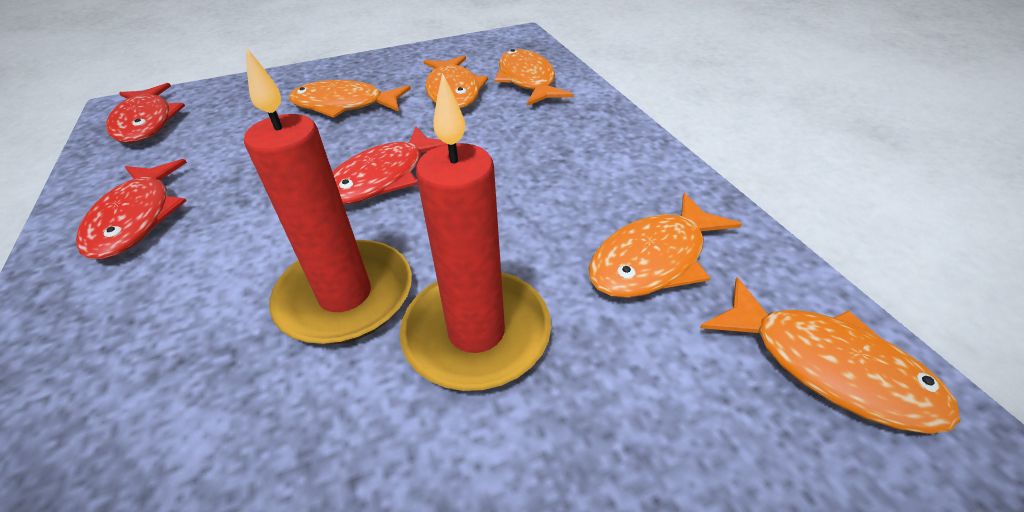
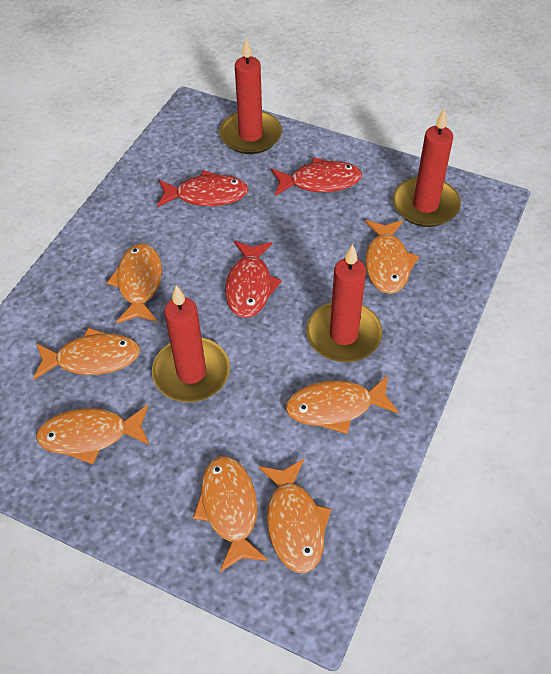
orange fish: [289,80,411,118] [423,55,488,109] [495,49,573,106] [589,193,742,298] [700,277,960,434] = 5 -> [33,327,140,379] [36,405,150,464] [107,243,162,323] [193,456,269,572] [259,459,331,573] [286,375,399,434] [365,220,419,294] = 7
red candle: [244,47,412,344] [400,73,551,391] = 2 -> [152,285,230,402] [219,37,282,154] [306,244,382,362] [393,108,461,227] = 4

